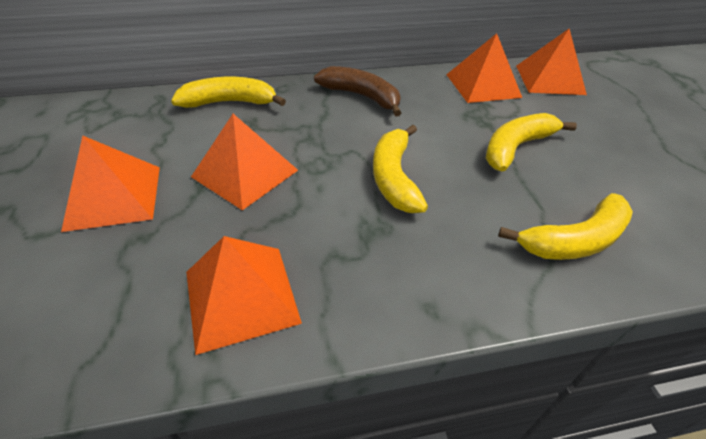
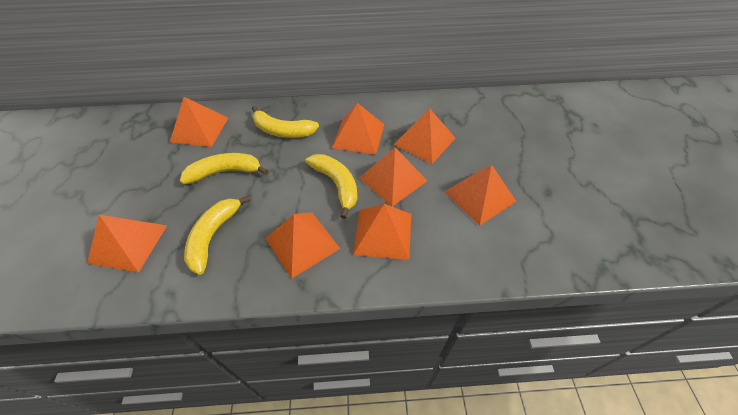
brown banana: [314,66,401,117] = 1 -> none = 0
orange pyramid: [61,135,160,232] [186,236,302,355] [191,114,298,210] [446,33,522,103] [516,29,587,95] = 5 -> [87,215,167,273] [170,97,228,147] [265,212,341,278] [332,103,384,155] [353,204,411,260] [359,147,427,207] [394,108,455,164] [444,165,516,226] = 8

